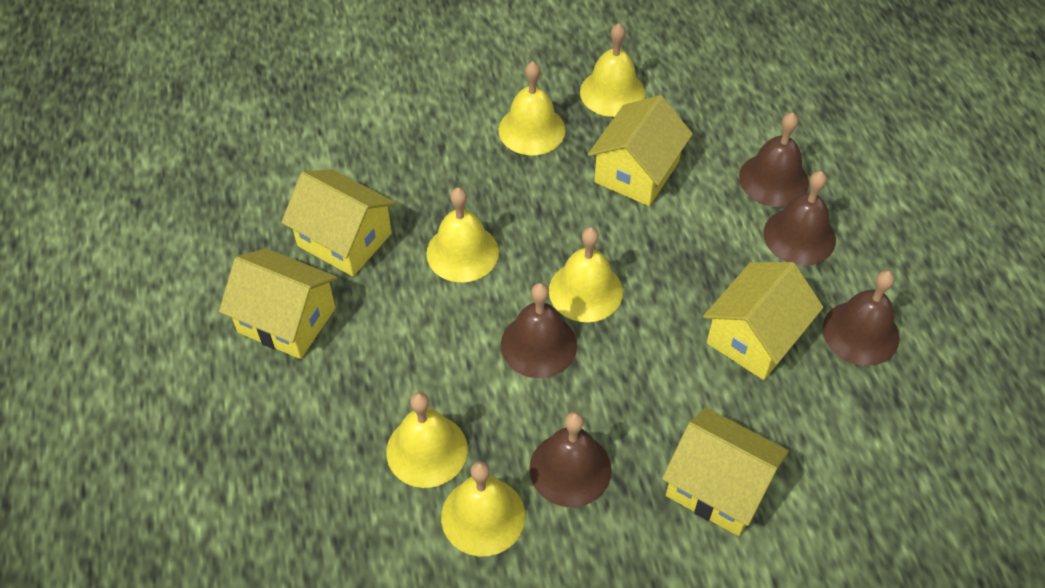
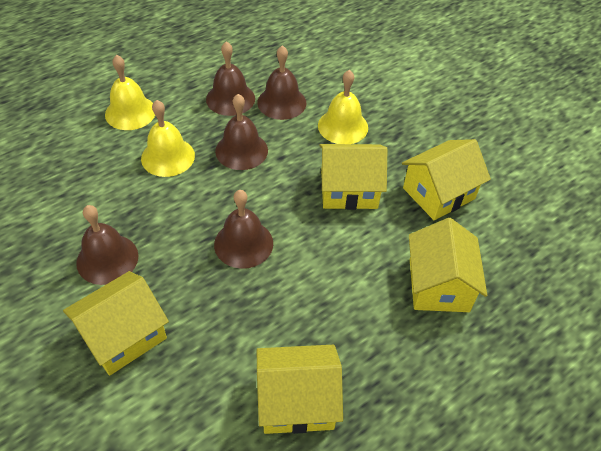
yellow bell: [386,392,468,488] [426,188,499,282] [441,461,525,556] [498,61,566,155] [549,227,623,322] [580,23,645,117] = 6 -> [105,55,155,130] [141,100,195,177] [318,70,368,144] = 3

